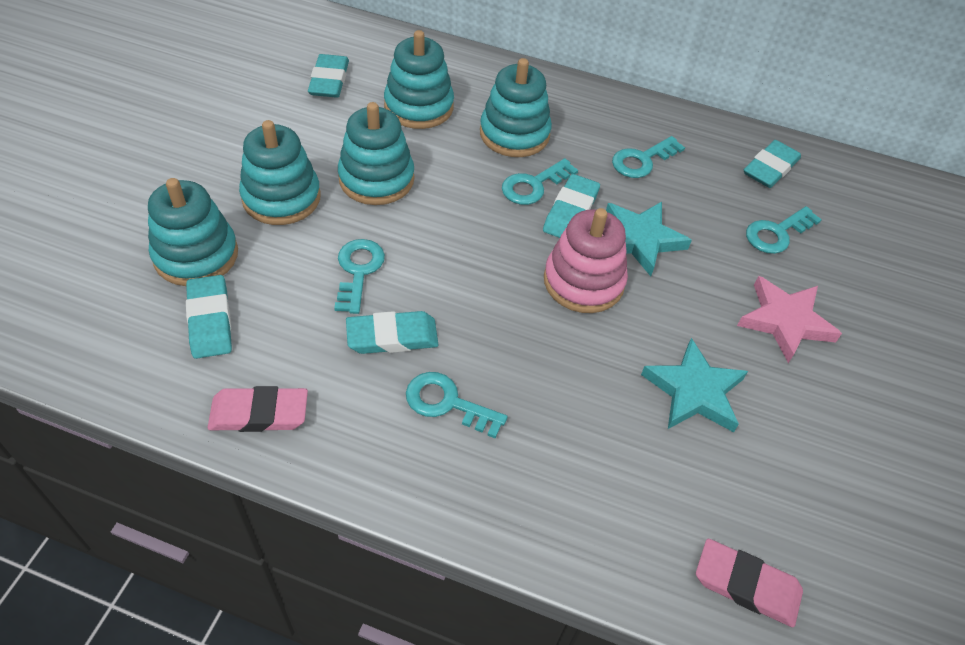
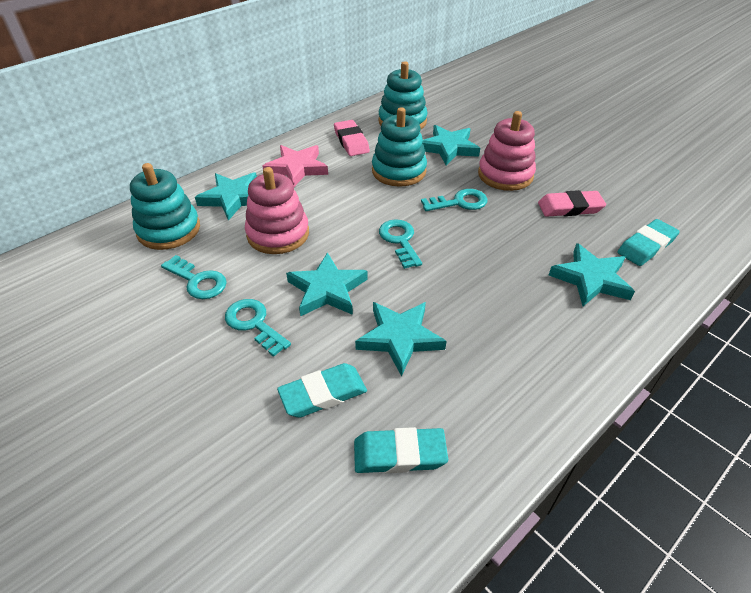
pink stacking toy: [544,208,628,313] = 1 -> [245,167,309,254] [478,111,536,191] = 2
turquoise eraser: [186,275,232,359] [308,54,349,98] [346,311,439,354] [543,174,600,238] [744,140,801,188] = 5 -> [277,363,367,418] [354,427,448,473] [618,219,680,266] = 3
turquoise key: [334,239,385,314] [406,372,508,438] [502,158,578,205] [612,136,685,178] [746,206,822,254] = 5 -> [161,255,227,299] [225,299,291,357] [379,219,422,269] [421,189,488,211] = 4
turquoise stacking toy: [148,178,238,286] [239,120,321,225] [338,102,414,205] [384,30,454,129] [480,58,552,157] = 5 -> [130,163,200,250] [372,107,427,187] [378,61,428,129] = 3
turquoise star: [606,202,692,276] [641,338,748,432] = 2 -> [195,172,257,221] [286,252,368,316] [355,302,446,376] [422,125,480,166] [549,243,635,306] = 5

